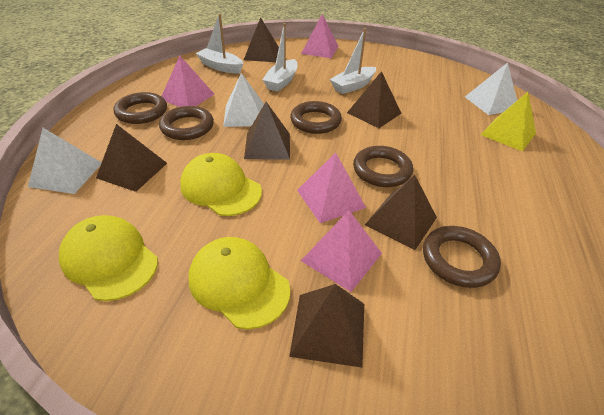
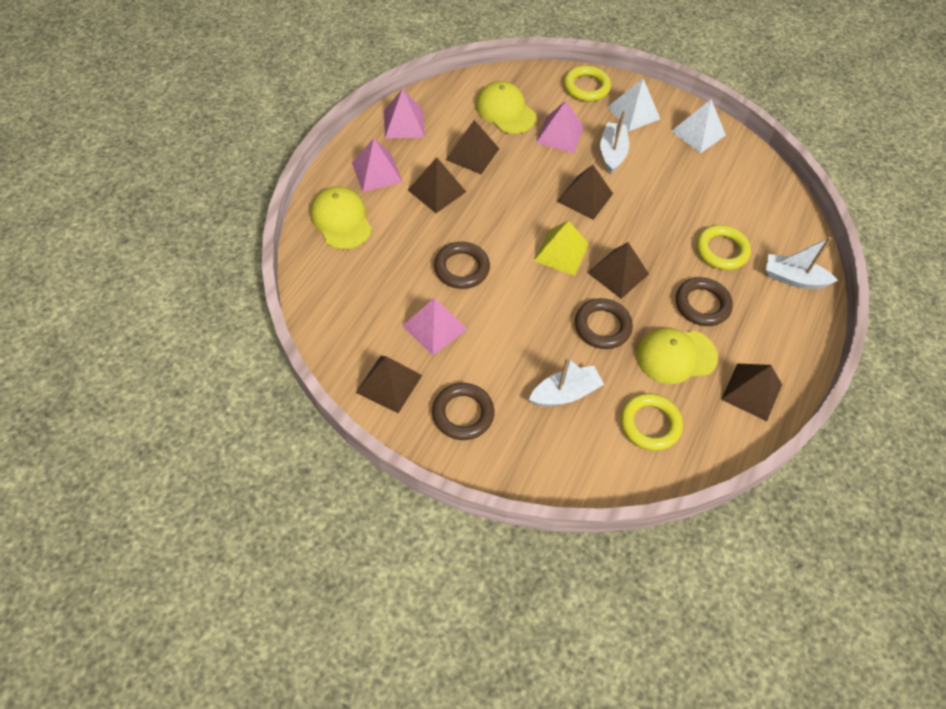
brown ring: [113,92,167,124] [159,106,214,140] [290,101,342,134] [353,146,413,187] [423,226,501,288] = 5 -> [432,383,494,440] [434,242,490,289] [575,298,633,349] [676,277,733,326] = 4
white pyramid: [28,128,102,194] [223,73,264,127] [465,63,517,115] = 3 -> [608,79,660,131] [671,100,726,153] = 2
yellow ring: none = 0 -> [564,66,611,102] [620,393,683,451] [696,225,751,270] = 3

